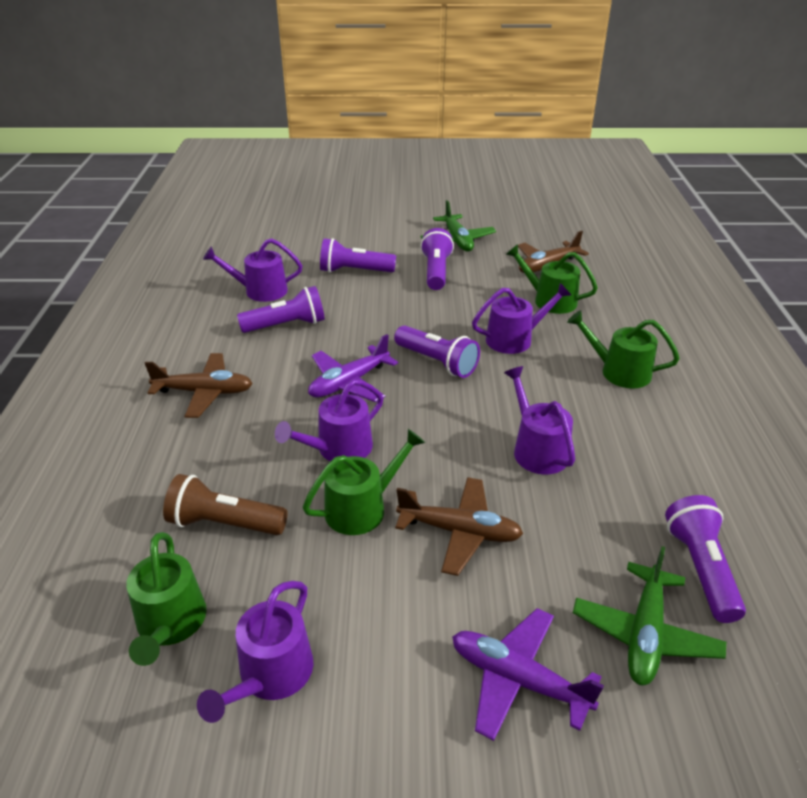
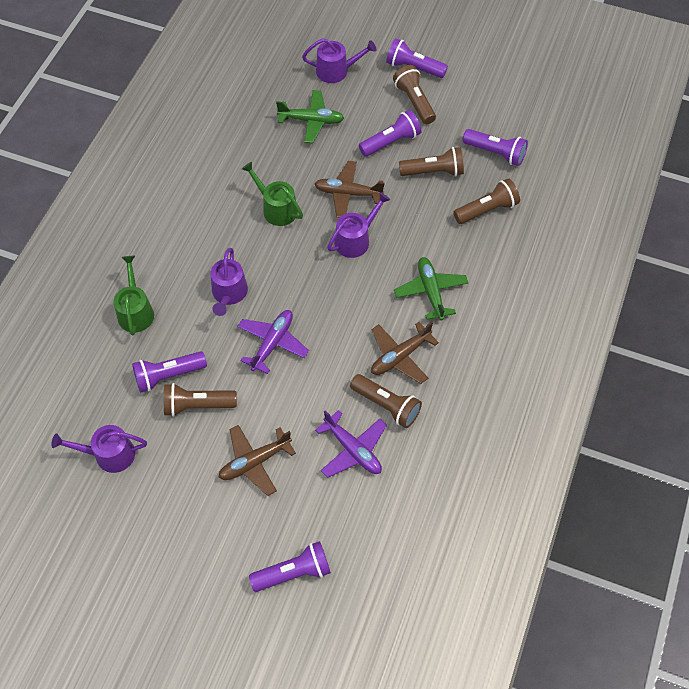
brown flashlight: [163,474,288,535] = 1 -> [164,383,237,417] [350,374,422,428] [393,65,436,124] [399,147,464,176] [453,178,520,224] = 5
green watering can: [126,532,206,666] [303,429,425,535] [506,244,598,314] [567,310,680,388] = 4 -> [113,256,154,336] [242,162,303,226] = 2
purple watering can: [197,581,314,723] [203,238,302,302] [275,379,383,461] [472,283,571,354] [504,366,575,475] = 5 -> [51,425,147,473] [210,248,248,316] [302,38,376,83] [327,192,390,258] = 4

